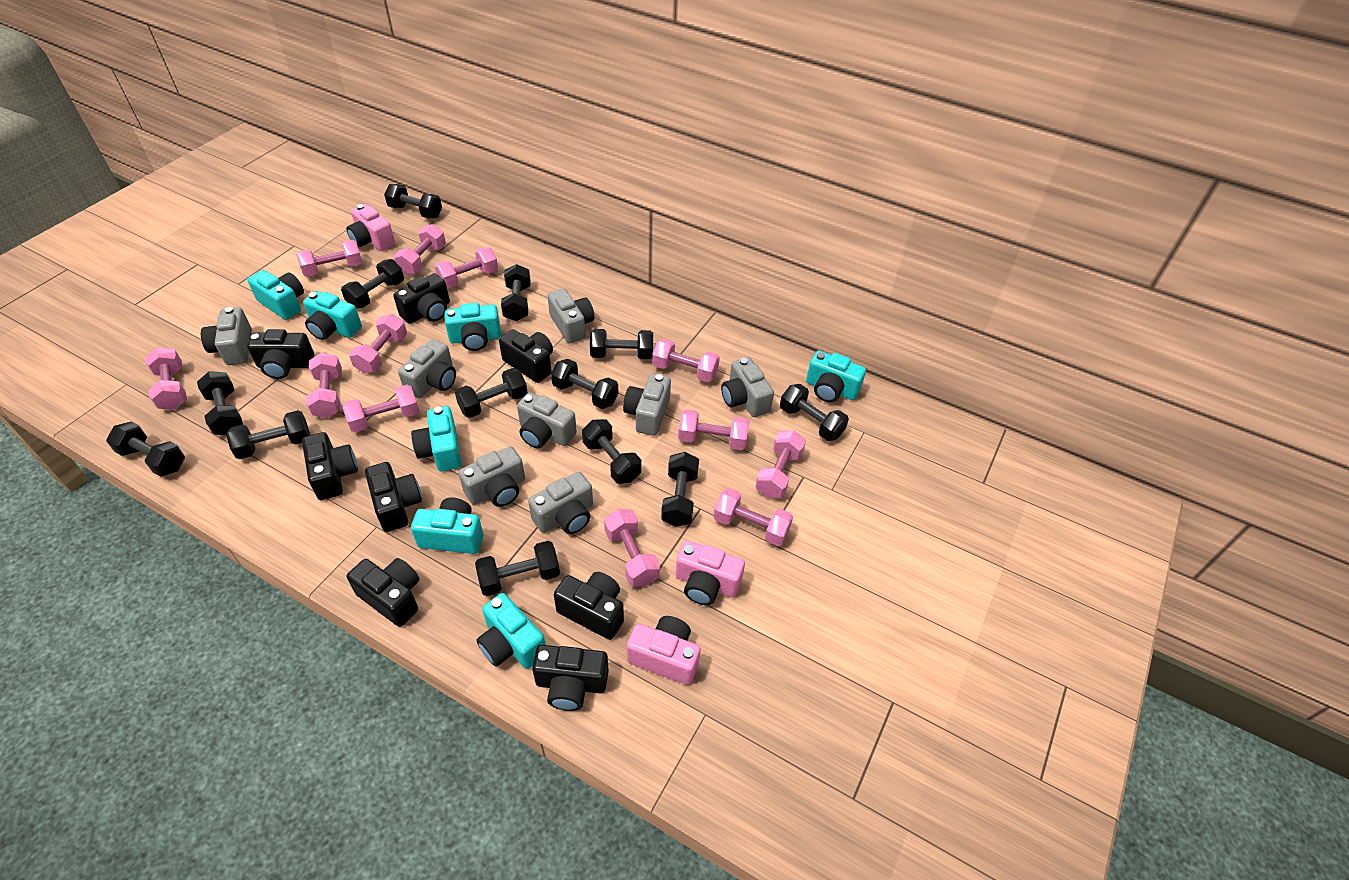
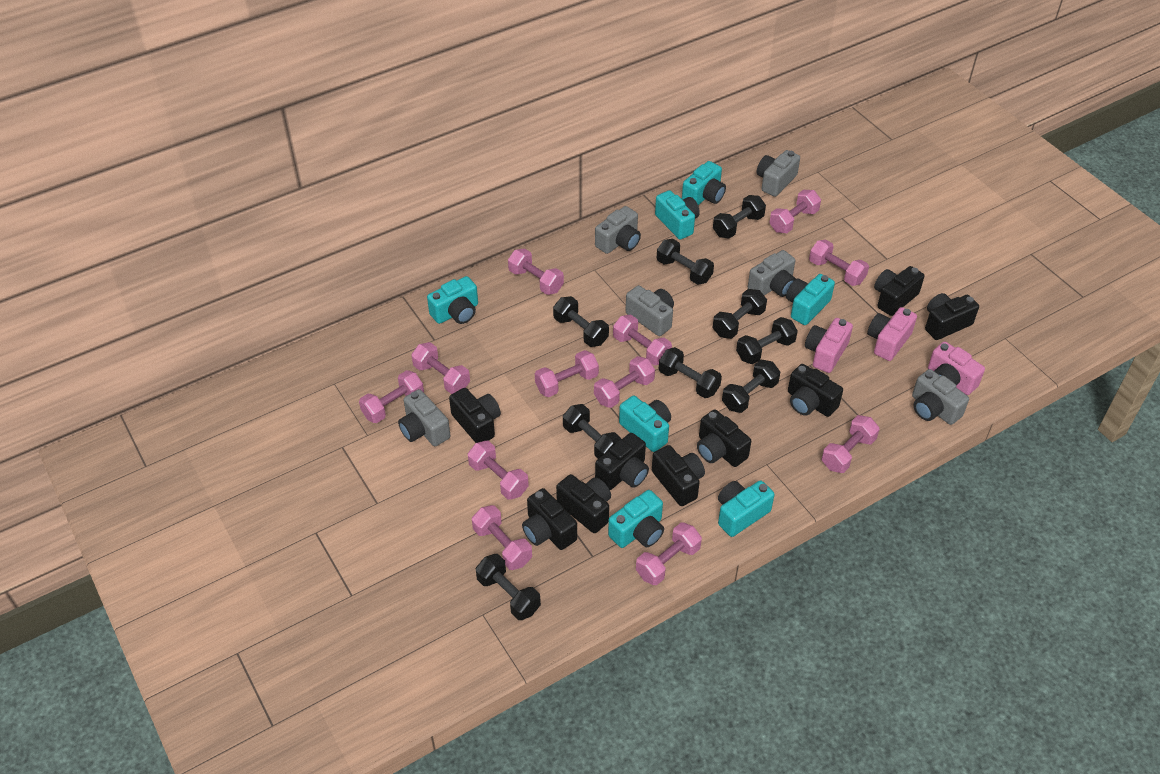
black camera: [247,329,314,379] [302,432,358,500] [347,558,420,627] [365,462,422,532] [393,273,450,324] [499,329,553,383] [532,645,609,711] [554,572,624,640] = 8 -> [449,388,501,443] [522,488,577,550] [556,474,611,533] [595,433,649,490] [652,445,705,506] [697,410,751,467] [788,364,843,417] [874,266,924,316] [925,293,979,340] = 9
black dumbbell: [106,421,185,477] [197,371,243,435] [226,410,310,459] [341,259,404,309] [384,184,442,219] [455,368,528,418] [475,541,560,596] [501,264,531,321] [551,359,618,409] [582,419,641,484] [590,329,653,359] [661,452,699,527] [780,384,849,441] = 13 -> [476,554,541,620] [553,296,609,347] [563,404,621,459] [657,239,714,285] [659,347,722,398] [713,195,766,239] [713,289,767,339] [722,360,780,413] [736,317,798,364] = 9
grey camera: [201,307,252,365] [398,339,456,398] [458,446,525,507] [517,392,577,448] [528,472,593,534] [547,288,594,344] [623,374,671,436] [721,357,774,417] = 8 -> [398,389,451,446] [595,206,641,254] [625,285,674,336] [748,250,796,297] [756,150,800,197] [912,369,969,425] = 6

